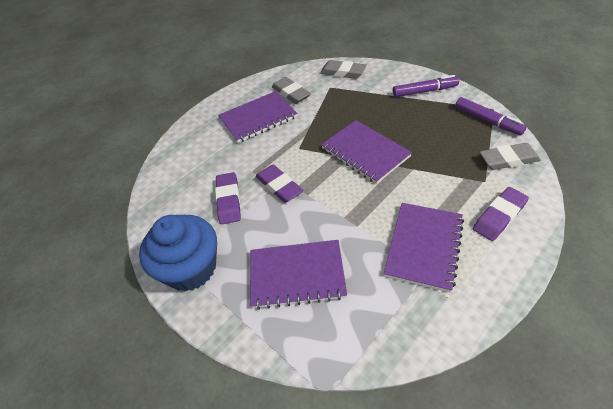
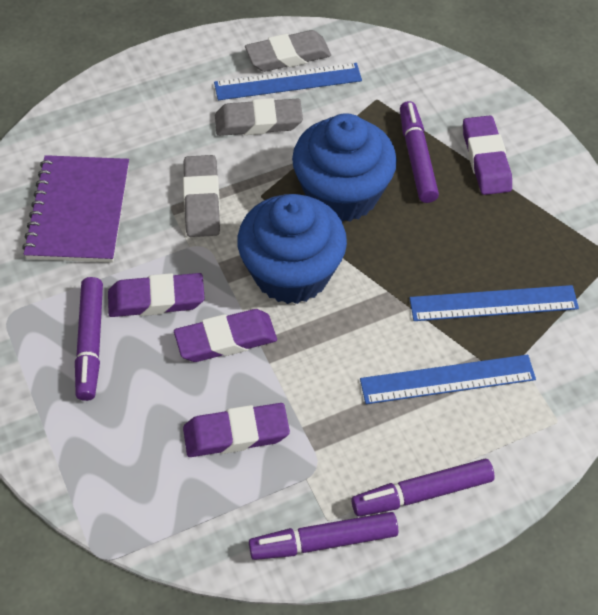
blue cupcake: [139,215,217,291] = 1 -> [237,194,347,304] [292,113,397,222] = 2
blue ruler: none = 0 -> [214,63,362,100] [360,355,536,404] [410,285,579,321] = 3
purple eraser: [215,172,241,224] [256,165,304,203] [473,187,529,241] = 3 -> [108,273,205,317] [174,309,277,362] [183,403,290,457] [463,115,512,195] = 4
purple marker: [393,75,459,97] [455,97,526,135] = 2 -> [75,277,103,401] [249,512,398,560] [351,459,495,517] [400,101,439,203] = 4
purple notebook: [218,91,298,143] [250,240,347,310] [321,120,412,184] [384,203,464,292] = 4 -> [22,155,129,263] = 1

